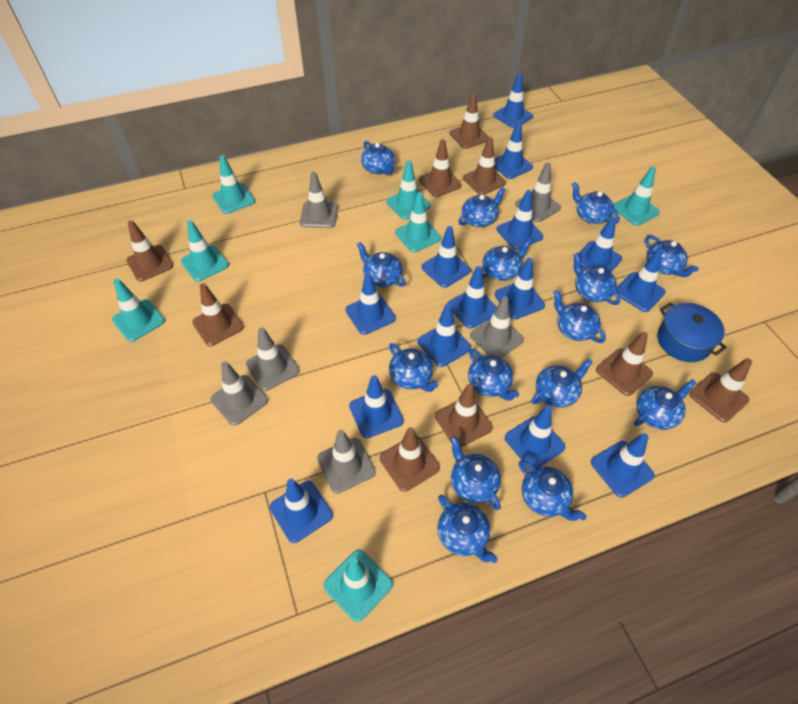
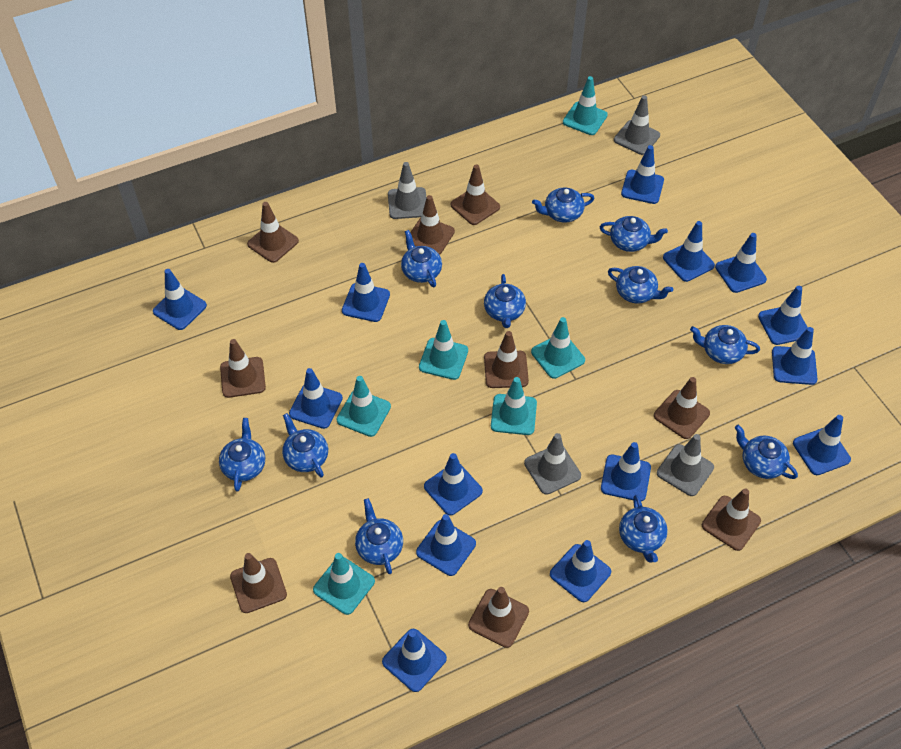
blue pot: [658,302,727,362] = 1 -> none = 0
blue teapot: [357,242,406,287] [361,141,395,175] [389,343,438,392] [437,495,498,563] [451,436,501,510] [458,187,506,227] [468,349,519,401] [482,239,532,281] [519,460,587,521] [531,358,593,408] [553,290,606,343] [572,182,620,224] [573,253,620,305] [634,379,696,430] [645,235,699,277] = 15 -> [219,418,265,492] [282,413,328,478] [355,498,403,574] [401,230,442,287] [484,274,526,328] [532,187,594,223] [600,216,668,252] [608,266,673,304] [619,495,668,563] [690,325,760,364] [735,425,798,479] = 11
grey traffic cone: [211,361,268,426] [246,327,300,391] [300,171,338,228] [317,430,376,494] [470,296,524,358] [515,163,561,222] = 6 -> [388,162,427,219] [524,433,581,495] [614,95,660,155] [657,434,714,496] = 4
turquoise traffic cone: [112,279,165,342] [181,220,229,282] [212,155,255,214] [324,550,393,622] [386,160,431,220] [395,192,441,252] [614,166,660,226] = 7 -> [313,553,375,615] [337,376,391,437] [419,320,468,380] [491,377,537,435] [531,317,585,379] [563,76,608,135] = 6

